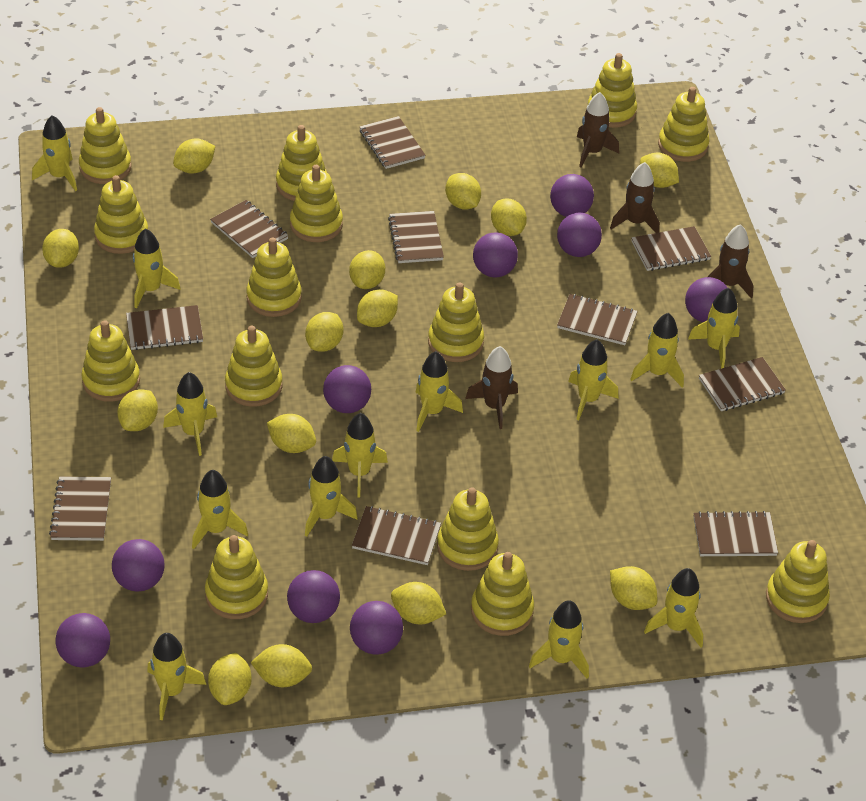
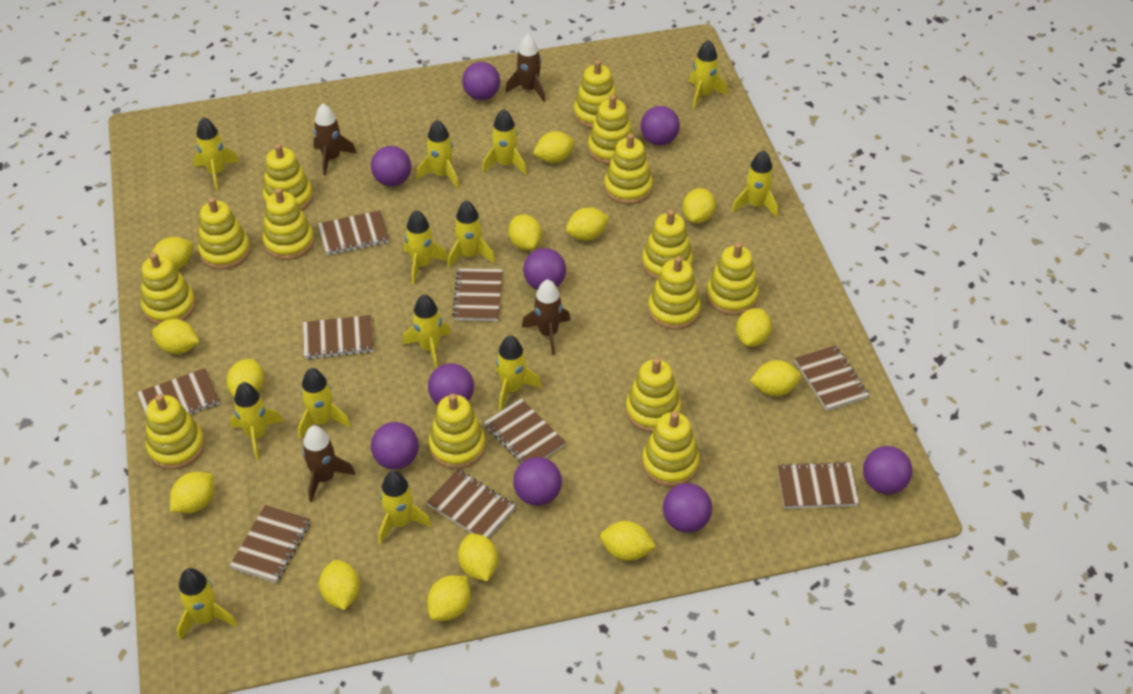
brown notebook: [49,476,111,541] [126,305,203,350] [210,200,289,258] [352,506,441,565] [359,116,426,169] [388,211,444,263] [557,294,638,345] [631,226,711,271] [693,511,778,556] [699,357,786,411] = 10 -> [137,368,220,417] [230,505,310,583] [303,315,373,359] [318,211,389,255] [426,469,516,538] [452,268,502,321] [484,398,566,463] [777,461,859,509] [795,345,869,411] = 9

